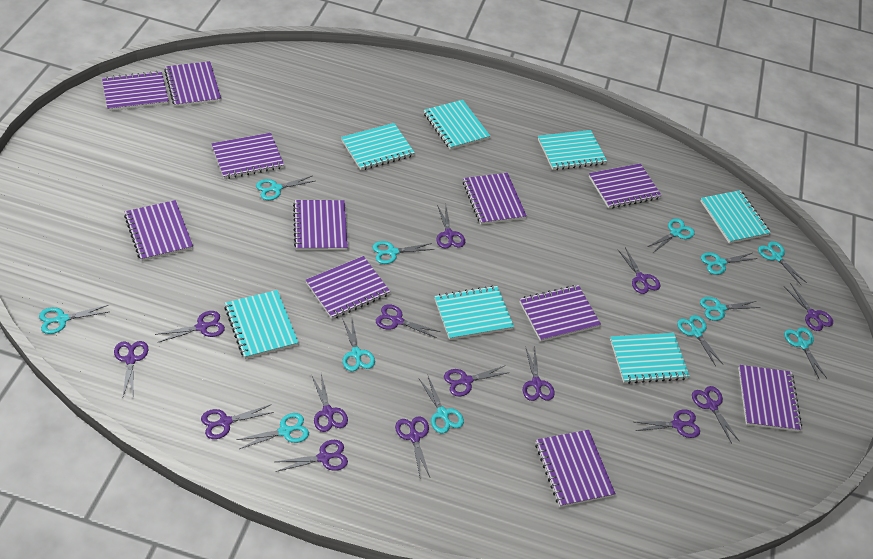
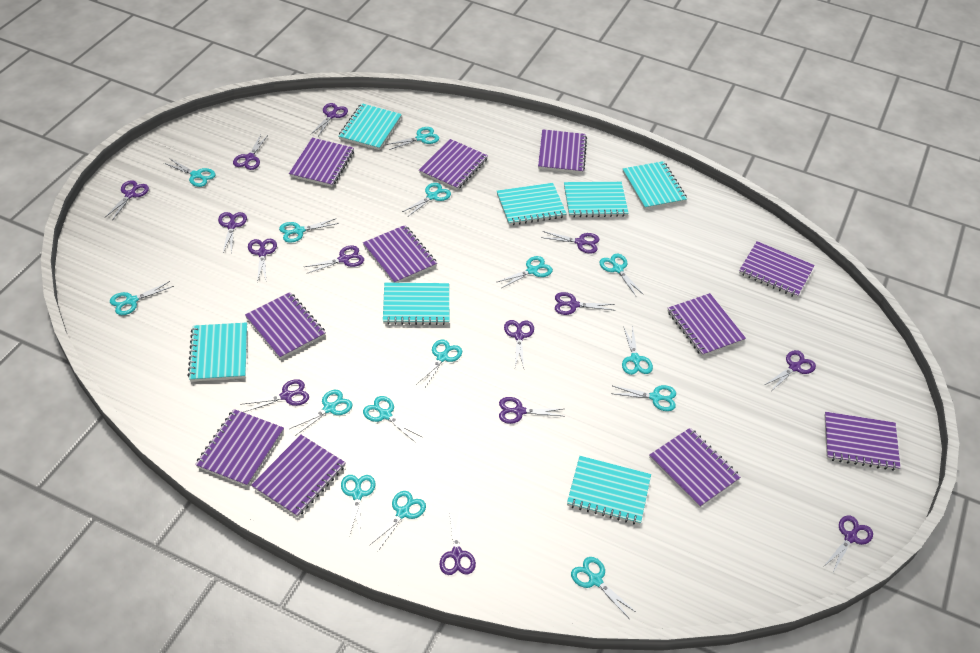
turquoise scissors: [39,305,108,334] [237,413,309,449] [256,176,314,200] [343,319,375,371] [372,241,434,264] [419,376,464,433] [648,218,695,253] [677,315,723,366] [700,297,760,321] [701,252,757,275] [758,241,807,285] [784,327,827,378] = 12 -> [110,281,174,315] [164,158,216,187] [279,218,339,243] [290,390,353,436] [341,475,376,536] [363,396,422,443] [369,491,426,551] [386,127,439,150] [402,183,451,216] [416,340,462,389] [497,256,553,288] [571,557,637,618] [599,254,644,296] [611,385,676,411] [622,325,653,375] = 15

